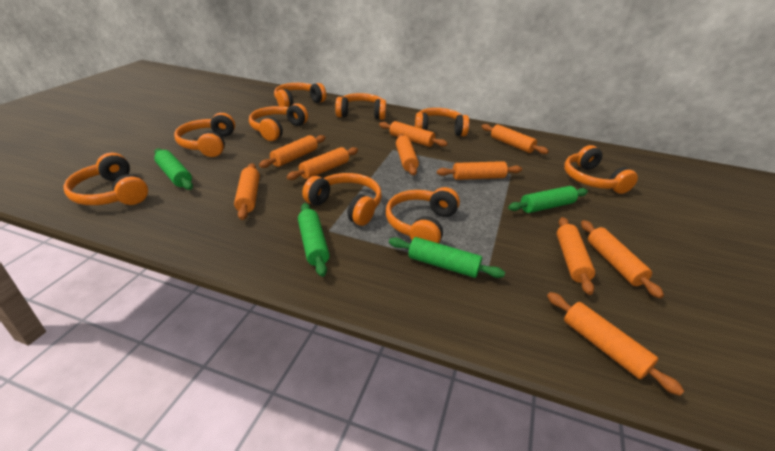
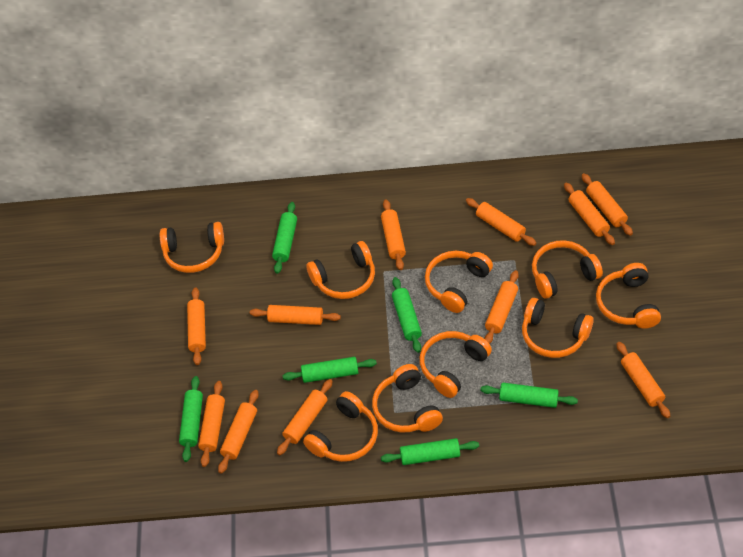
green rolling pin: [154,148,193,190] [298,203,330,277] [389,237,505,278] [508,186,588,213] = 4 -> [179,376,203,462] [272,202,297,274] [283,357,377,383] [381,438,479,465] [392,277,422,353] [480,383,578,408] = 6
orange rolling pin: [234,163,260,220] [259,135,326,168] [287,147,358,180] [379,121,448,147] [396,134,419,175] [437,161,522,180] [481,124,549,154] [547,292,684,396] [557,217,595,295] [581,220,664,298] = 10 -> [187,287,206,365] [198,381,225,467] [218,390,259,474] [250,305,341,325] [277,379,333,455] [381,199,406,270] [466,198,537,246] [484,270,519,344] [564,183,615,245] [582,173,633,236] [617,342,670,418] = 11

